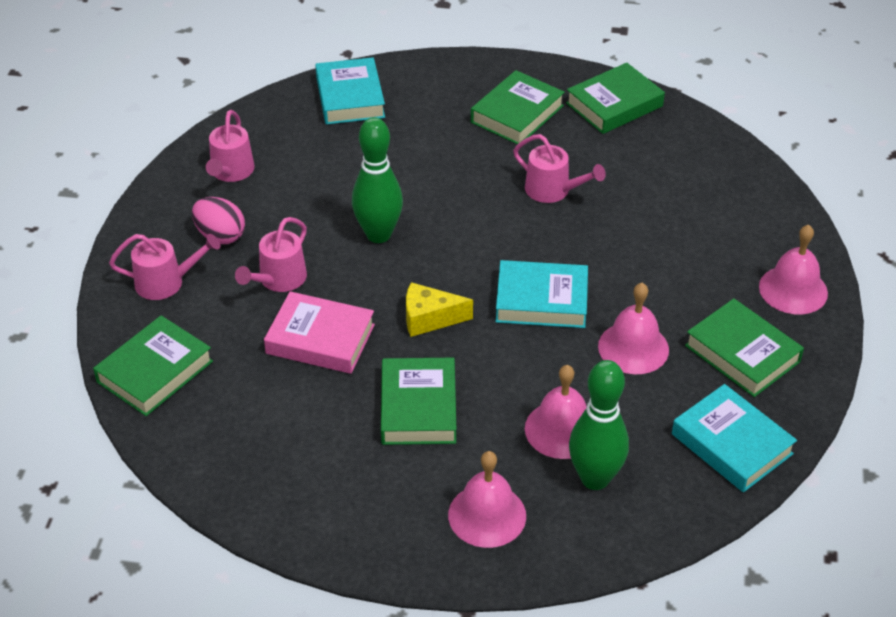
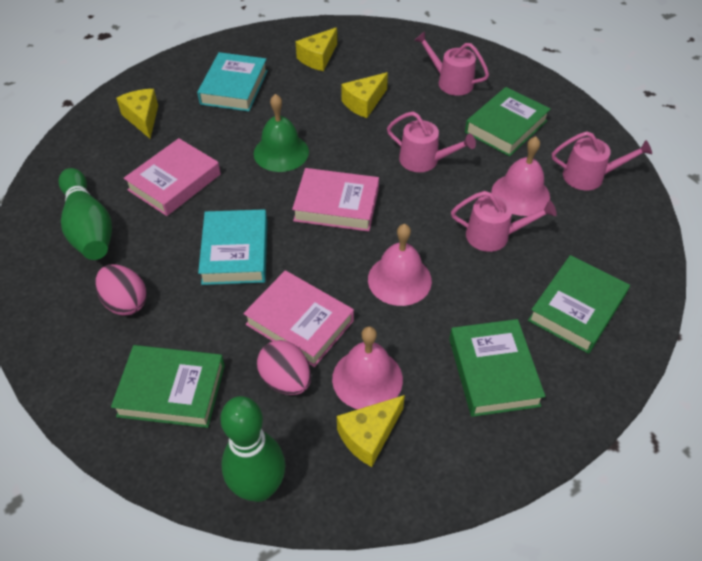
green bell: none = 0 -> [254,94,309,172] = 1
green book: [93,315,213,416] [381,358,456,445] [471,70,565,144] [566,63,665,134] [685,298,804,397] = 5 -> [111,345,225,428] [449,319,546,417] [465,87,550,157] [528,255,630,354] = 4
pink bell: [448,451,526,548] [525,365,587,459] [598,283,669,374] [759,225,828,314] = 4 -> [332,326,403,409] [368,224,432,306] [491,136,550,216] = 3
pink book: [264,291,375,374] = 1 -> [124,138,221,216] [243,270,354,367] [292,168,379,232] = 3
pink egg: [192,197,245,244] = 1 -> [95,264,147,316] [257,340,311,395] = 2
turquoise book: [315,57,385,125] [496,260,588,328] [672,384,797,492] = 3 -> [197,52,268,111] [198,209,267,285] = 2
yellow cheese: [406,282,473,337] = 1 -> [116,89,158,139] [296,27,337,71] [337,395,405,467] [341,72,388,118] = 4

